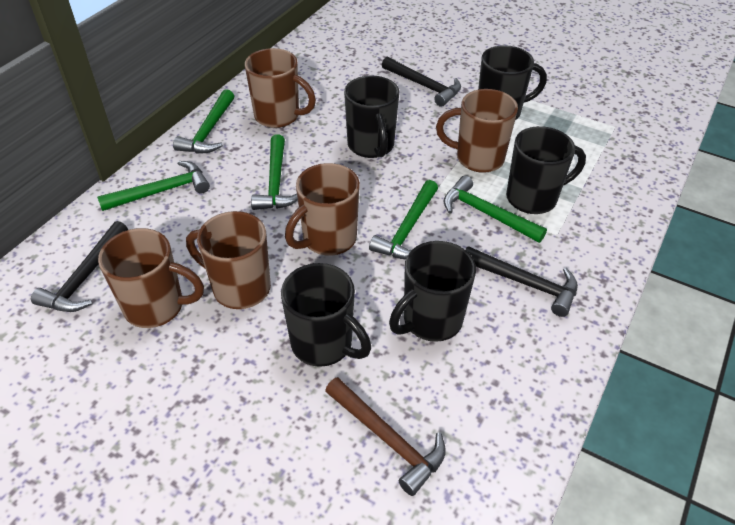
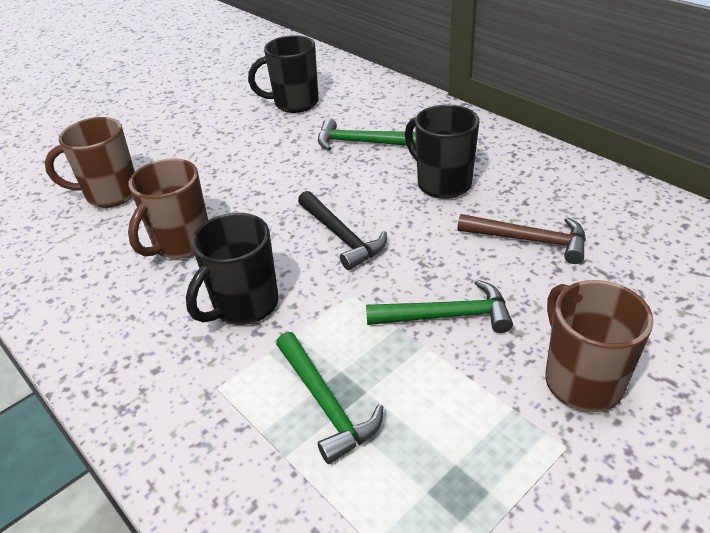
black hammer: [31,221,128,312] [382,57,461,107] [465,246,578,317] = 3 -> [298,191,387,270] = 1
black mug: [281,263,371,367] [344,76,399,158] [389,241,476,342] [478,45,547,120] [506,126,586,214] = 5 -> [186,213,278,325] [248,35,319,113] [405,104,480,199] = 3
brown mug: [98,228,204,328] [186,211,271,309] [245,48,316,128] [285,163,360,256] [436,89,518,173] = 5 -> [45,117,135,208] [128,158,208,259] [545,280,654,412] = 3
green hammer: [97,161,210,211] [173,89,234,153] [251,134,298,210] [369,180,438,259] [444,176,547,243] = 5 -> [276,332,383,464] [318,118,416,150] [366,280,513,333] = 3

